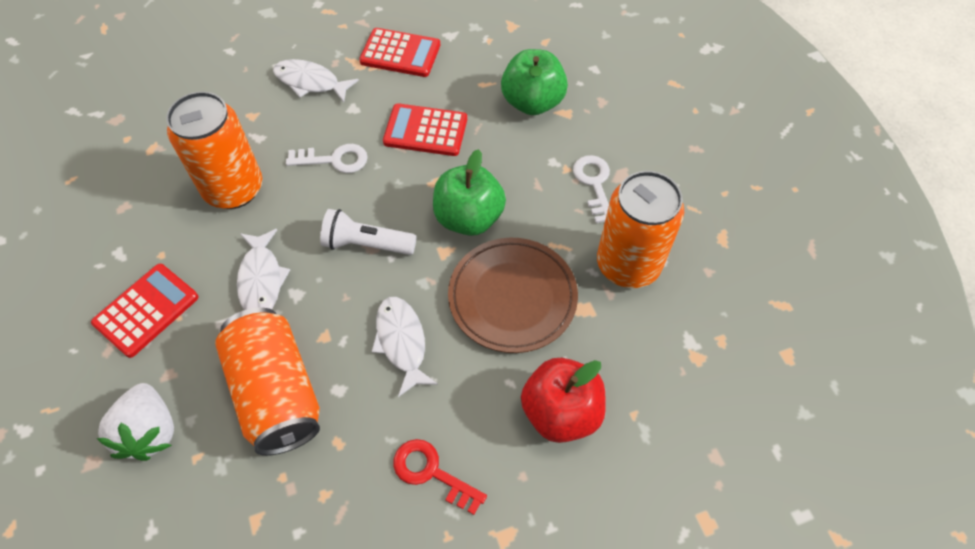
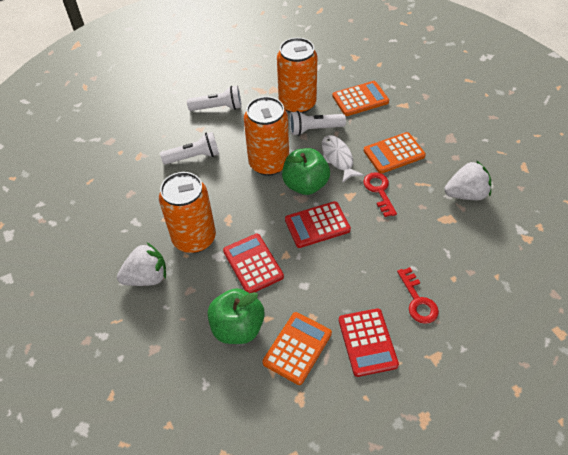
brown plate: [448,238,578,353] = 1 -> none = 0
orange calculator: none = 0 -> [262,312,332,385] [332,81,389,116] [364,132,426,174] = 3
red apple: [521,358,606,443] = 1 -> none = 0
red key: [393,439,487,515] = 1 -> [363,172,397,217] [397,267,439,324] = 2
white fish: [237,229,290,310] [273,59,359,103] [372,297,438,397] = 3 -> [322,135,364,183] = 1
white flashlight: [320,209,417,255] = 1 -> [160,132,219,165] [187,86,242,111] [290,111,346,136] = 3
white key: [286,144,368,173] [573,155,610,223] = 2 -> none = 0
white strawberry: [96,383,174,461] = 1 -> [117,243,166,286] [444,161,491,200] = 2

